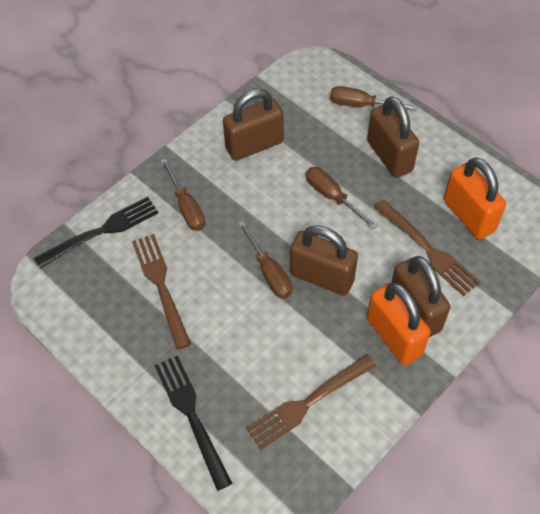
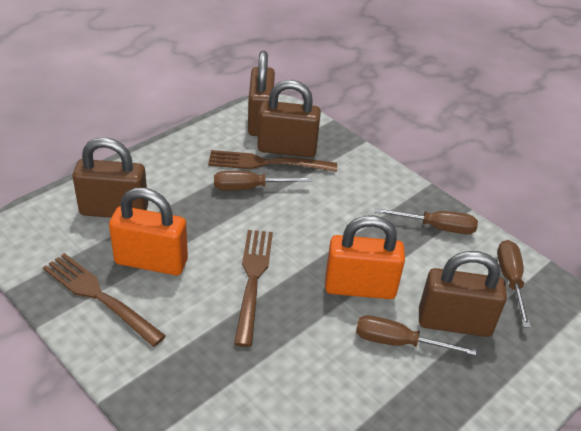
black fork: [34,197,158,268] [154,355,232,491] = 2 -> none = 0

